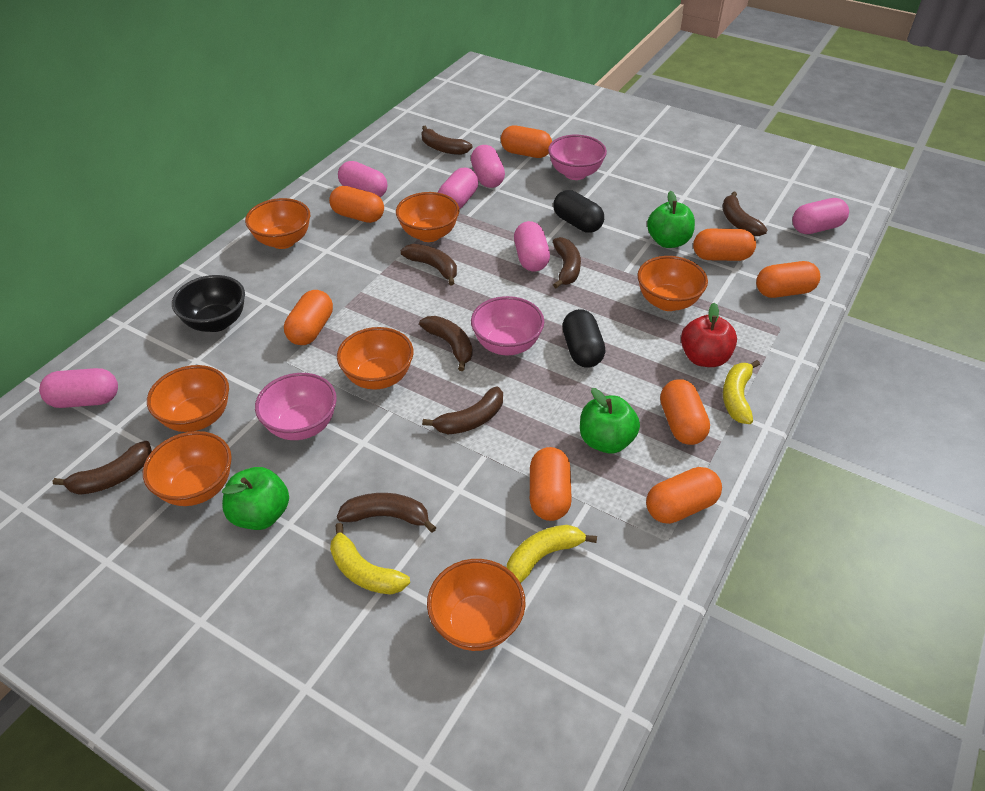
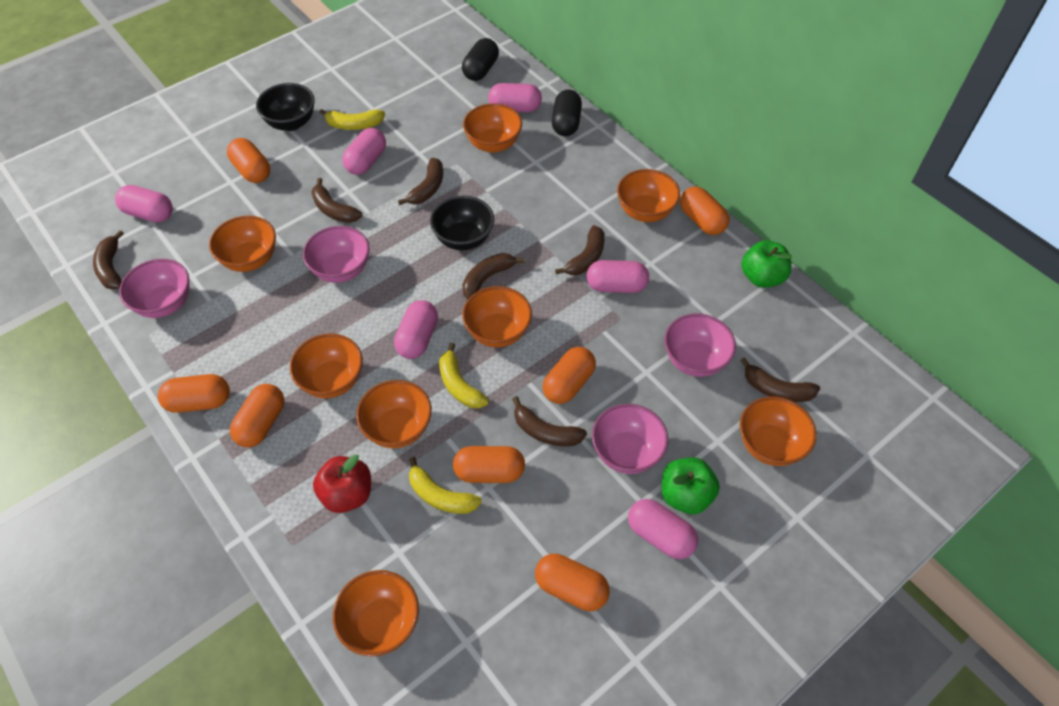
black bowl: [172,275,245,332] = 1 -> [256,83,315,131] [430,196,494,250] = 2
brown banana: [53,441,152,495] [337,493,436,533] [401,244,457,286] [419,316,473,371] [421,126,472,155] [422,387,503,434] [553,237,581,288] [723,191,768,236] = 8 -> [93,230,124,290] [311,178,363,223] [398,158,443,205] [462,253,525,299] [512,396,587,446] [555,225,605,275] [740,357,820,402] = 7
green apple: [222,467,289,530] [580,388,640,454] [647,191,695,248] = 3 -> [662,457,720,514] [741,240,792,288] = 2
orange bowl: [143,431,232,506] [147,365,229,432] [245,198,310,249] [337,327,414,390] [396,192,459,242] [427,559,526,651] [637,256,708,311] = 7 -> [209,216,276,272] [290,333,363,398] [333,570,419,657] [356,380,432,448] [462,286,532,348] [463,103,522,153] [617,169,680,222] [740,396,817,466] = 8
orange capsule: [284,290,333,345] [329,186,384,223] [501,126,552,158] [530,447,572,521] [646,467,722,524] [660,379,710,445] [693,228,756,261] [756,261,820,298] = 8 -> [158,374,230,413] [227,138,270,183] [230,384,284,447] [453,446,525,483] [535,554,610,611] [542,347,596,404] [680,186,730,235] = 7
pink bowl: [255,373,337,440] [471,296,544,355] [548,135,607,180] = 3 -> [119,259,190,318] [303,226,370,283] [592,404,669,474] [664,314,736,377] = 4

